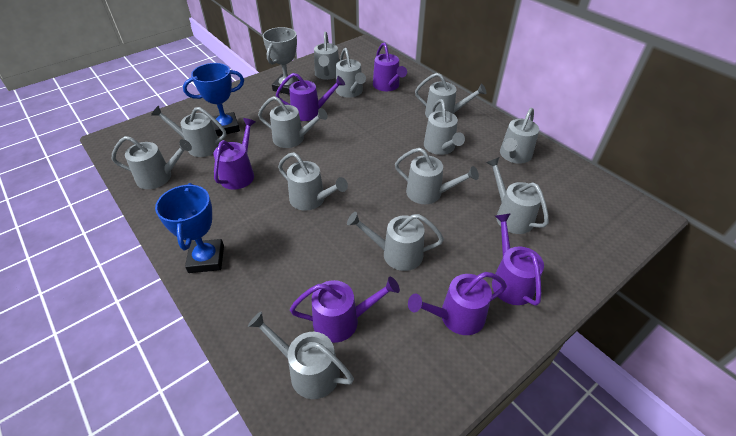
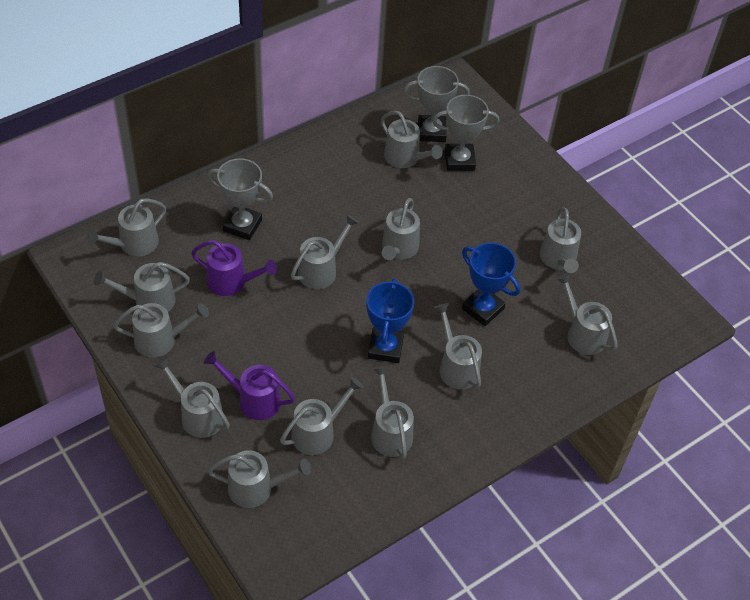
grey trophy: [263,27,300,95] = 1 -> [208,158,273,240] [403,66,470,142] [432,95,499,171] = 3
purple watering can: [214,118,256,190] [276,73,345,121] [290,277,400,343] [373,42,407,91] [408,272,507,335] [492,213,544,306] = 6 -> [191,240,277,296] [204,351,295,420] = 2

